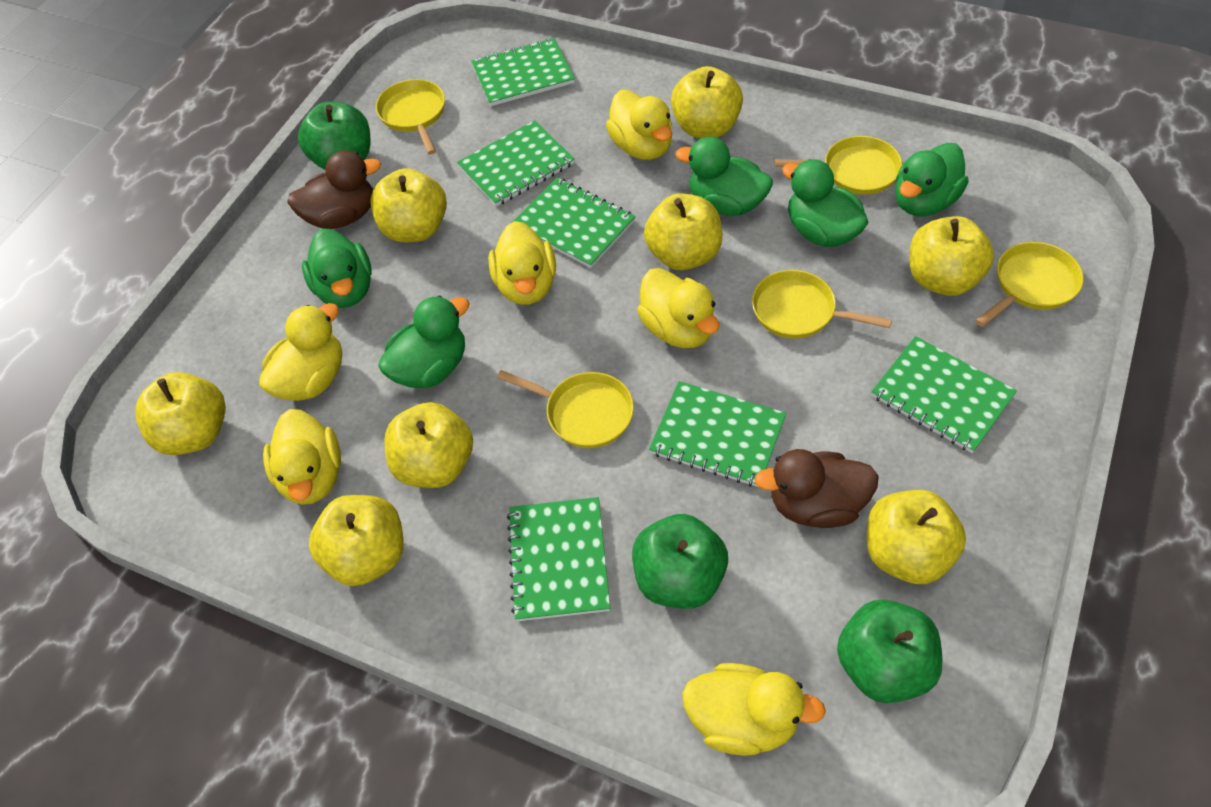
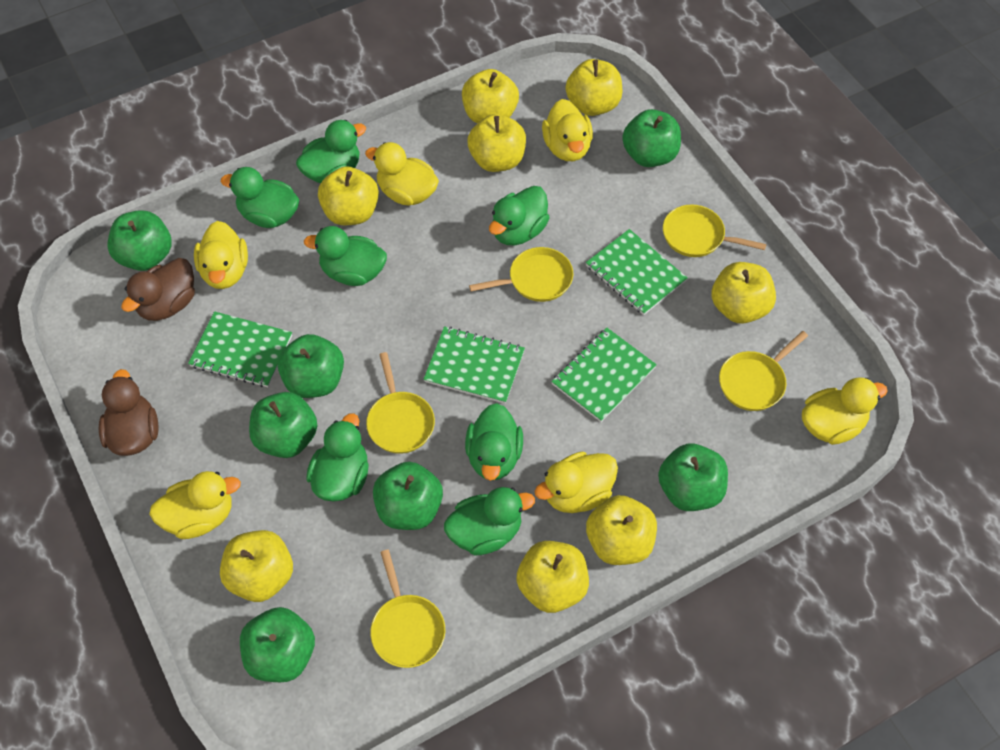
green apple: [298,102,371,170] [632,514,728,609] [837,600,943,703] = 3 -> [107,210,171,271] [240,607,315,682] [249,392,318,458] [277,334,344,398] [373,462,443,530] [622,109,681,167] [658,443,728,511] = 7
green duck: [302,229,372,308] [378,295,470,388] [675,137,773,216] [782,159,869,247] [895,143,968,216] = 5 -> [221,167,299,228] [296,120,366,183] [304,226,387,286] [306,413,369,502] [444,487,535,555] [465,403,523,481] [489,186,550,245] = 7
green notebook: [457,120,575,207] [471,38,575,106] [507,497,610,621] [513,177,636,268] [649,381,786,487] [871,336,1017,453] = 6 -> [188,311,292,387] [423,326,525,404] [551,328,657,422] [586,229,688,315] = 4

